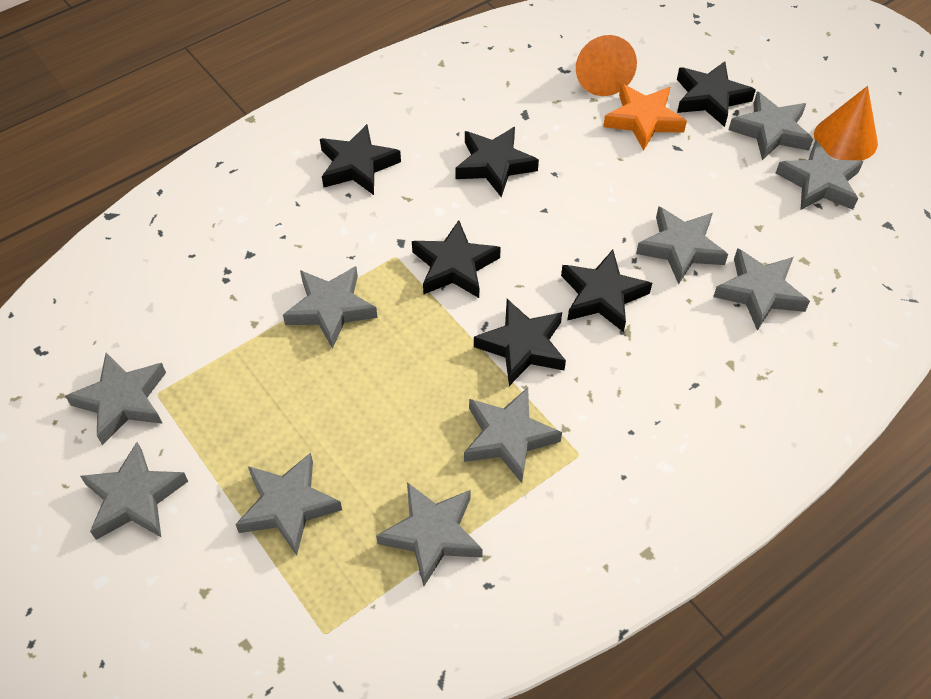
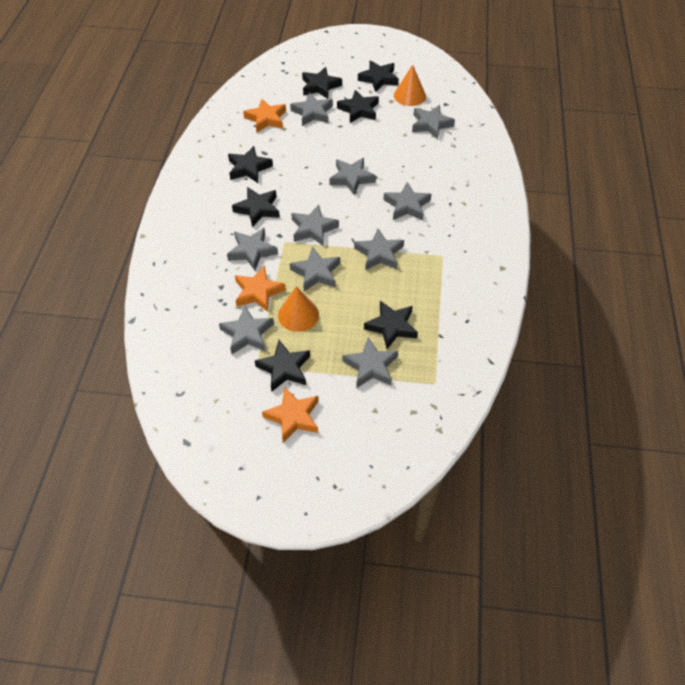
black star: [320,124,401,195] [412,220,501,298] [455,127,539,197] [474,299,566,386] [561,250,652,332] [677,61,756,127] = 6 -> [228,146,273,183] [232,187,280,227] [255,340,310,392] [302,67,342,99] [337,90,379,123] [358,60,399,92] [364,301,418,349] = 7
orange star: [603,84,687,150] = 1 -> [235,266,286,312] [243,99,286,132] [262,386,319,443] = 3

